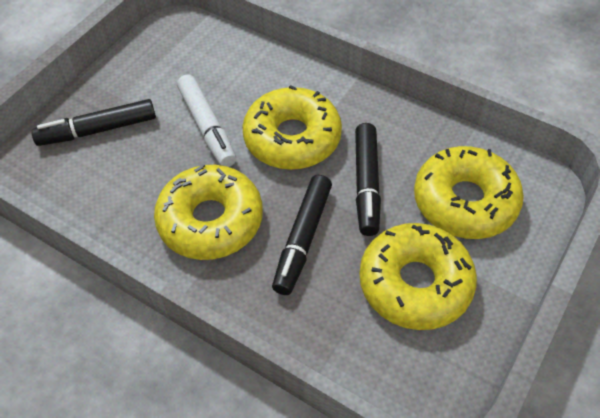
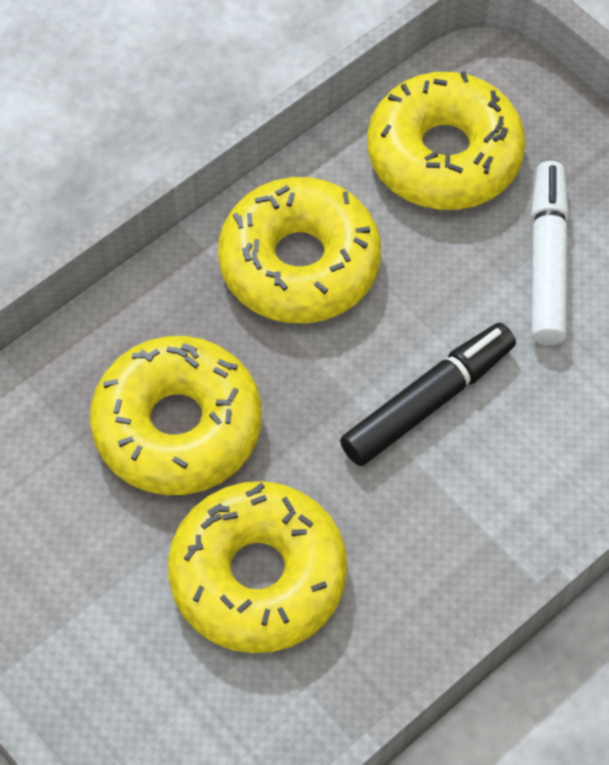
black marker: [31,99,156,146] [272,175,332,295] [355,123,381,236] = 3 -> [340,323,516,466] = 1

